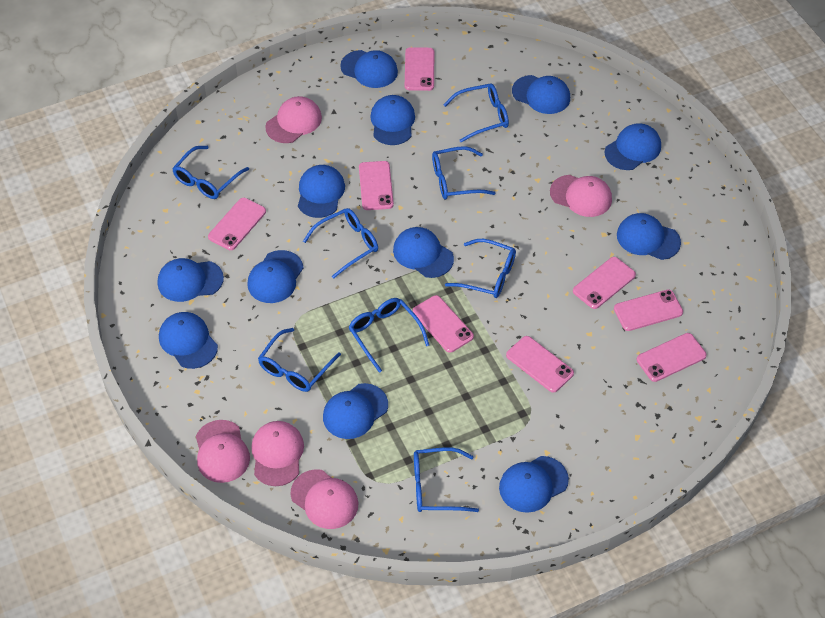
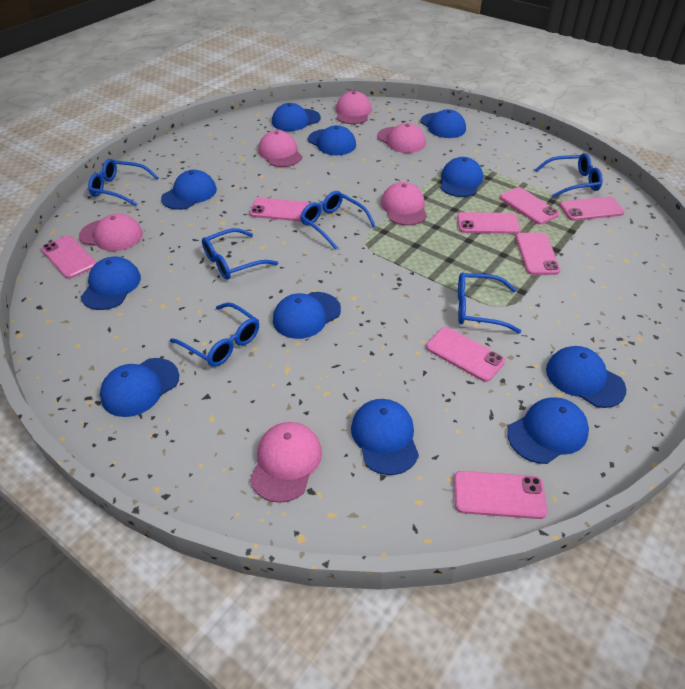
blue cap: [158,258,224,302] [159,312,218,369] [247,250,303,303] [298,165,345,218] [323,383,388,439] [340,50,398,88] [370,95,415,145] [393,227,454,278] [499,456,569,513] [512,75,570,114] [605,123,661,170] [617,213,681,260] = 12 -> [81,257,141,310] [100,358,179,417] [161,170,217,210] [272,103,321,131] [273,292,341,339] [308,125,356,155] [351,399,419,475] [421,109,466,138] [440,157,483,197] [508,397,589,464] [546,346,626,408] = 11
blue glasses: [172,146,249,199] [258,328,341,392] [303,208,378,279] [348,298,429,373] [414,447,479,512] [432,146,495,199] [443,84,509,142] [445,239,516,298] = 8 -> [88,159,159,206] [170,302,259,367] [202,228,278,280] [300,191,376,250] [458,272,521,333] [535,153,603,198] = 6
pink cap: [196,420,250,483] [251,421,304,486] [265,96,322,143] [290,469,358,529] [550,175,612,217] = 5 -> [79,214,143,251] [250,422,322,503] [258,130,302,167] [336,91,372,124] [377,123,426,153] [381,182,427,226] = 6

